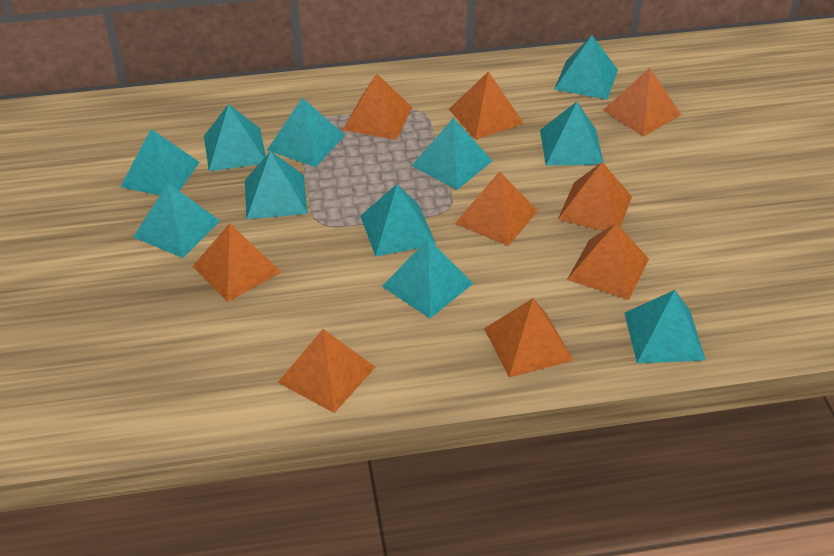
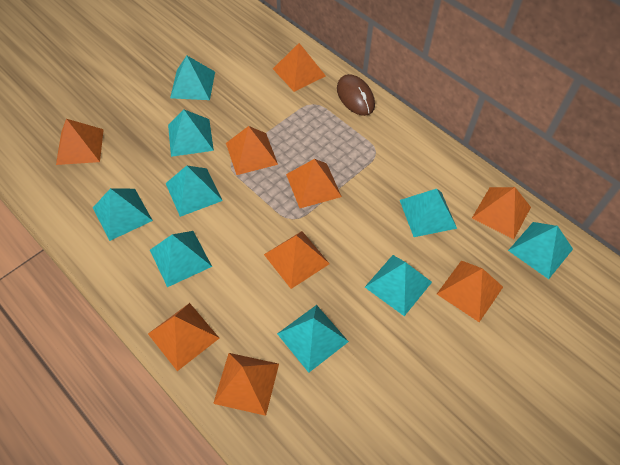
brown mouse: none = 0 -> [337,74,375,116] = 1
turquoise pyramid: [120,129,200,195] [133,183,220,258] [204,104,266,171] [245,151,308,220] [267,97,345,167] [360,184,436,257] [382,239,474,318] [412,118,493,190] [540,102,603,166] [554,36,618,100] [624,290,706,363] = 11 -> [93,188,153,241] [150,231,212,287] [166,166,223,217] [168,109,214,157] [170,55,215,100] [277,305,349,373] [365,255,432,316] [400,189,457,237] [508,222,573,279] = 9

